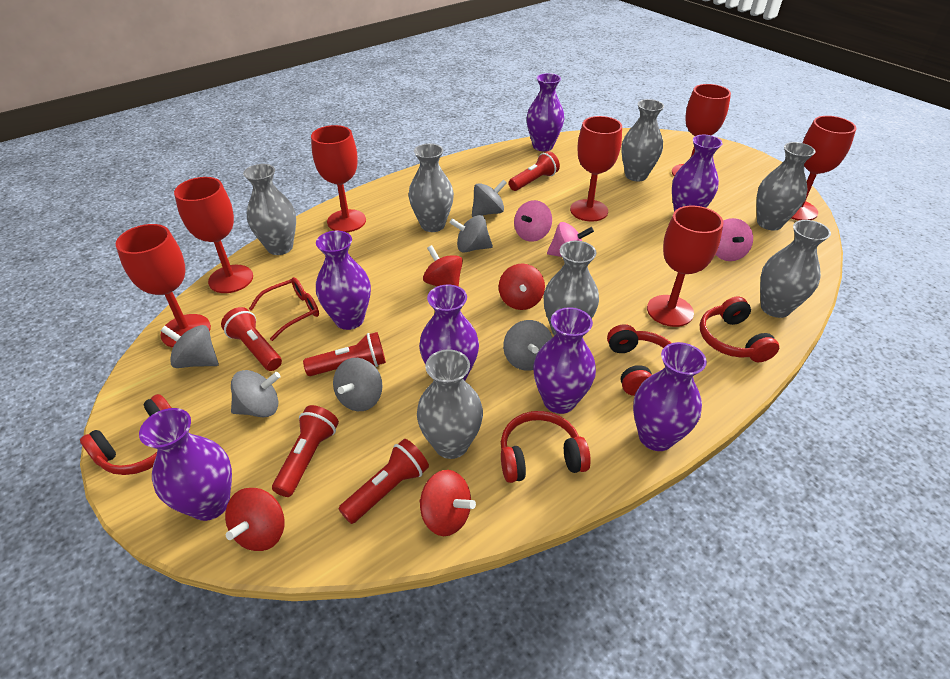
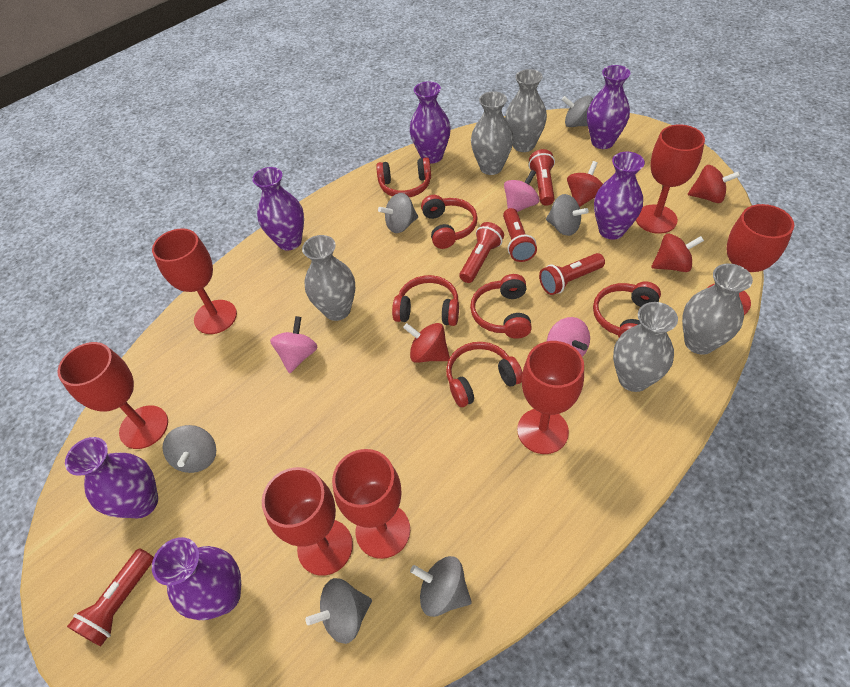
grey vase: [243,164,296,255] [409,144,454,232] [417,349,483,459] [543,241,599,336] [621,99,664,181] [757,142,816,230] [760,220,831,318] = 7 -> [302,235,355,321] [471,91,513,175] [505,69,547,152] [613,302,678,392] [682,264,753,355] = 5
purple vase: [139,408,232,521] [316,231,371,330] [419,284,479,381] [527,73,564,151] [533,307,596,414] [633,342,707,451] [672,135,723,212] = 7 -> [65,437,158,518] [152,537,241,620] [252,167,304,251] [410,81,451,164] [587,65,630,149] [594,152,645,240] = 6
red glasses: [249,277,319,341] = 1 -> none = 0
red headphones: [80,394,171,475] [501,411,591,483] [607,324,671,396] [700,296,779,362] = 4 -> [376,157,431,197] [392,275,459,326] [421,195,478,249] [446,342,523,407] [470,274,532,339] [593,282,661,337] = 6

